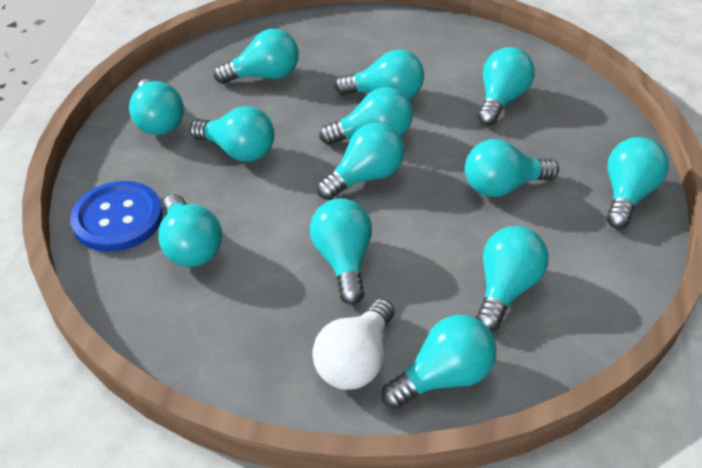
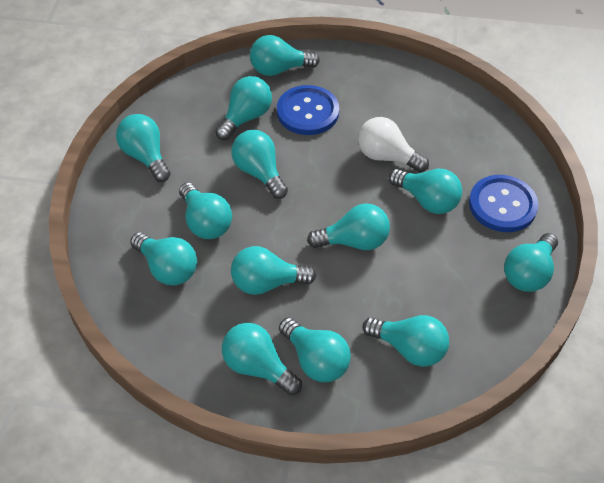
blue button: [70,181,163,252] = 1 -> [277,85,339,135] [469,175,538,232] = 2

